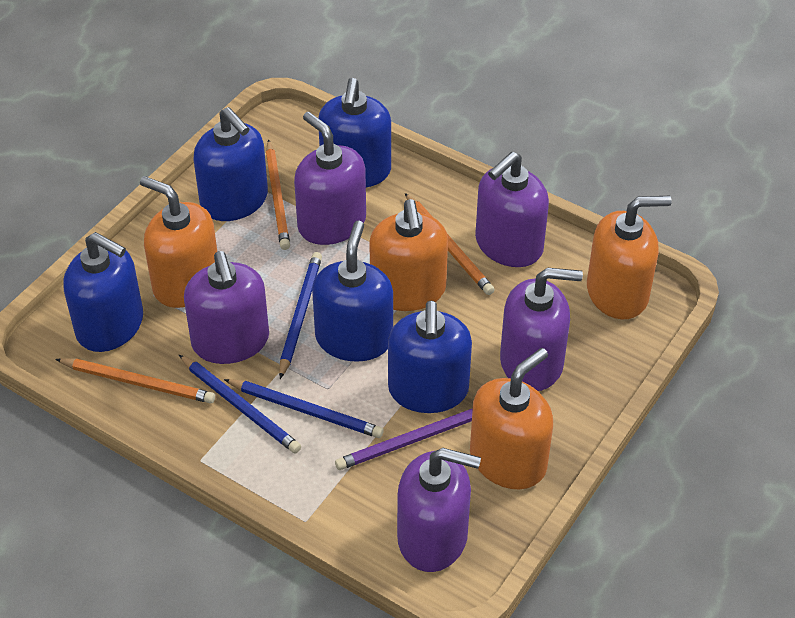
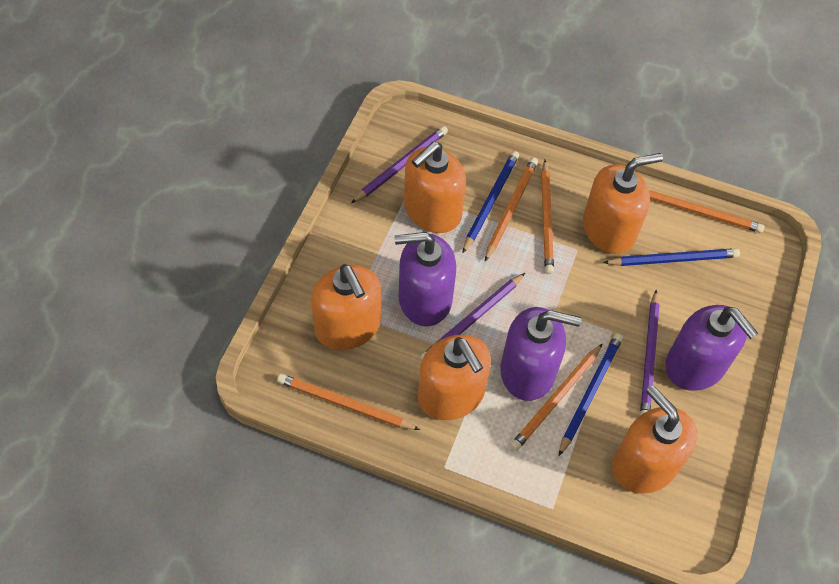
blue soap dispenser: [63,232,143,352] [193,107,268,221] [312,221,393,362] [318,78,391,187] [388,301,472,413] = 5 -> none = 0
orange pencil: [55,358,215,404] [266,139,290,250] [405,193,495,295] = 3 -> [277,374,420,430] [485,157,538,261] [510,344,602,451] [541,160,554,274] [649,190,764,233] = 5
orange soap dispenser: [140,176,217,308] [369,199,448,311] [470,348,553,490] [587,196,672,319] = 4 -> [311,264,381,350] [404,142,466,233] [418,335,491,420] [583,153,663,254] [612,385,697,494] = 5
purple pencil: [335,408,473,470] = 1 -> [351,126,448,203] [421,273,525,359] [640,290,660,416] = 3
purple soap dispenser: [184,251,269,364] [294,112,366,245] [397,448,481,572] [475,152,549,267] [500,268,583,391] = 5 -> [394,232,456,326] [500,307,581,401] [665,305,758,391] = 3

